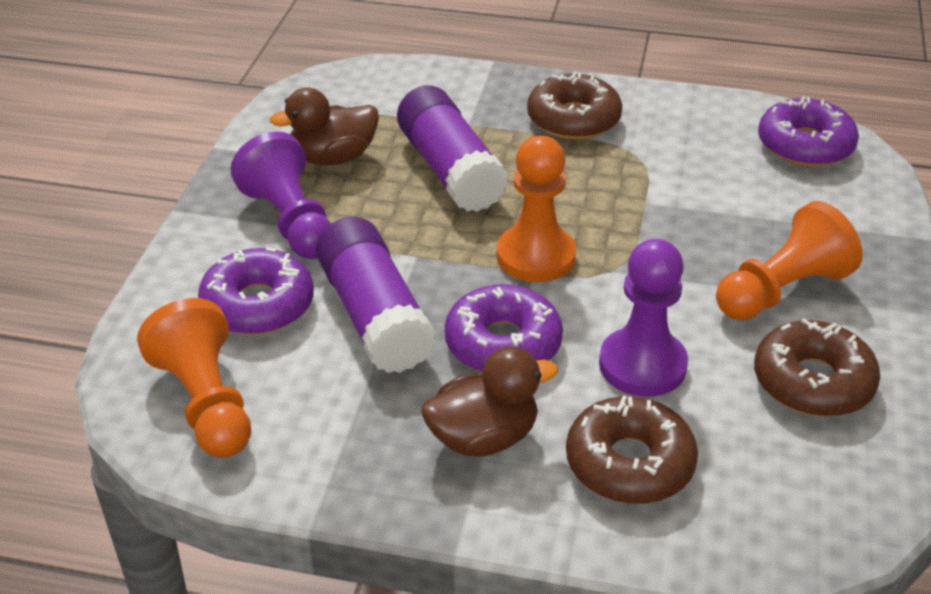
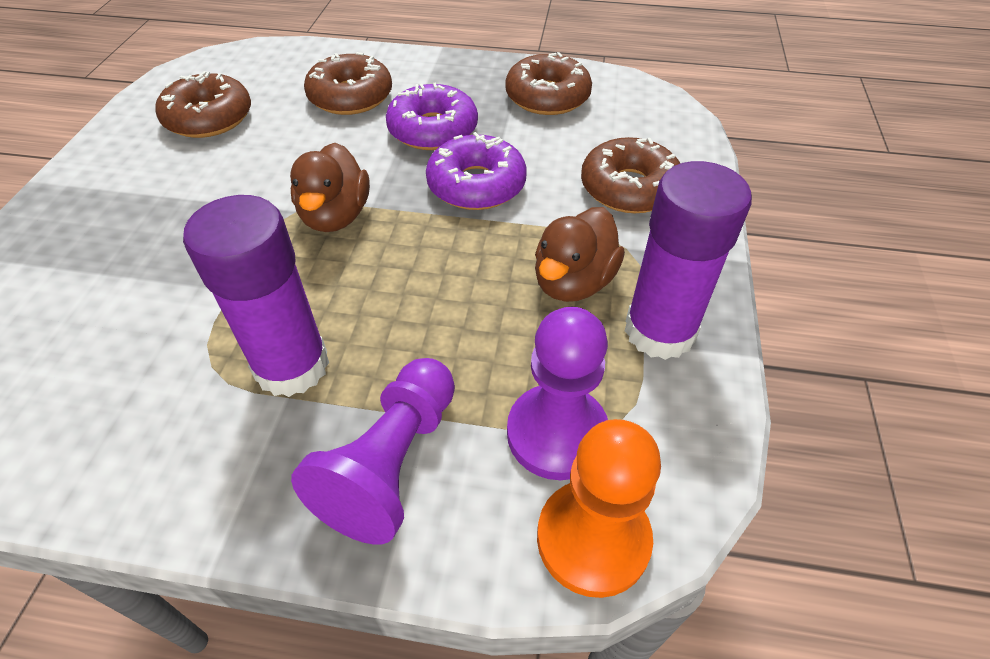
brown donut: [527,72,622,140] [566,395,698,504] [754,319,880,417] = 3 -> [155,71,251,138] [304,52,392,115] [505,52,592,115] [581,137,680,213] = 4
orange pawn: [137,298,251,458] [497,136,576,282] [716,201,863,320] = 3 -> [537,419,661,598] = 1
purple donut: [198,247,314,335] [445,284,563,372] [758,96,859,167] = 3 -> [386,83,478,150] [426,132,527,210] = 2

